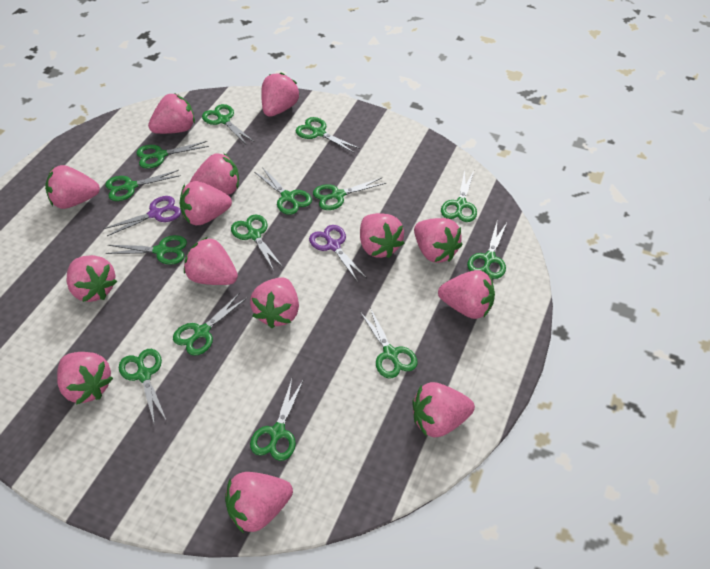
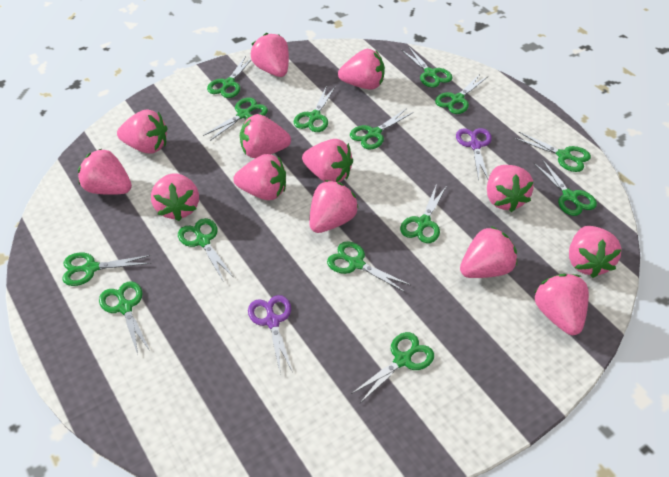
pink strawberry: [45,165,100,209] [57,352,113,405] [67,255,117,302] [148,93,195,134] [180,181,232,225] [184,237,238,285] [190,153,239,195] [225,472,293,533] [250,278,299,328] [261,73,299,117] [360,213,404,258] [412,382,475,437] [414,218,463,263] [438,270,495,319] = 14 -> [78,149,132,195] [117,109,167,154] [151,173,199,221] [233,154,286,200] [240,114,291,158] [251,33,289,77] [302,139,353,182] [309,180,358,233] [338,49,385,90] [460,226,517,278] [487,165,534,212] [534,274,589,335] [569,226,621,278] = 13

